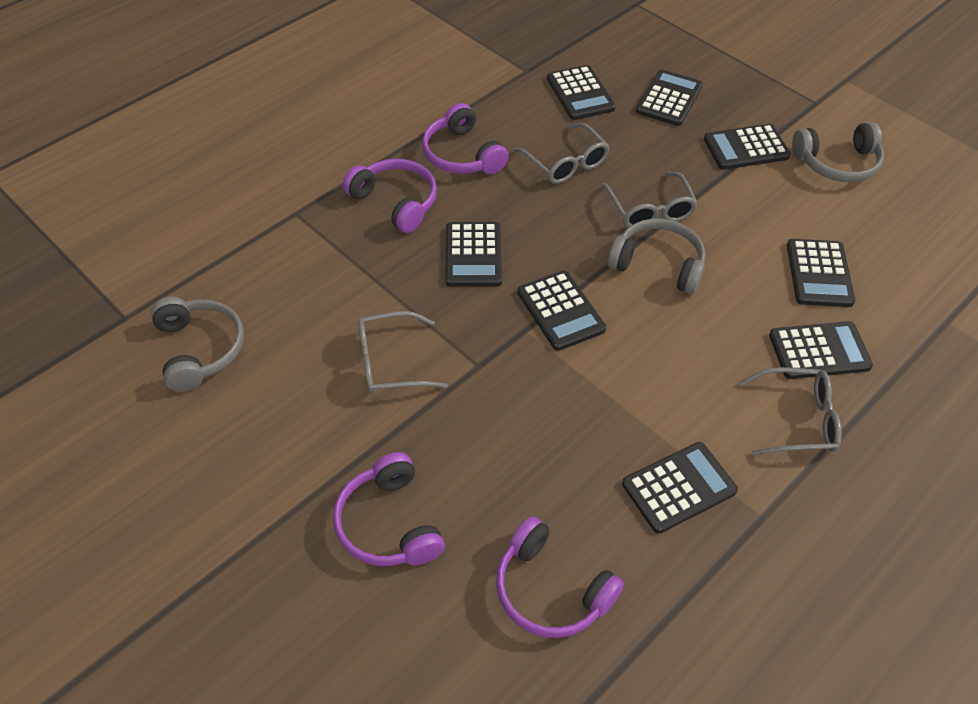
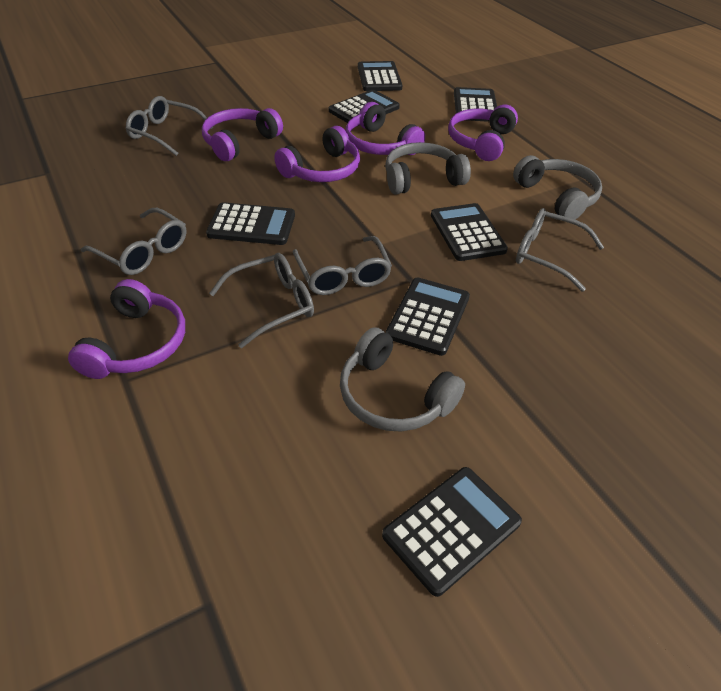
black calculator: [445,222,502,287] [517,270,606,351] [547,65,616,120] [622,442,738,534] [636,69,703,126] [704,124,791,170] [769,321,873,379] [787,239,855,307] = 8 -> [206,202,295,245] [329,90,400,126] [358,61,402,91] [382,467,522,597] [386,278,470,356] [431,203,508,261] [454,87,497,122] = 7
grey glasses: [358,311,448,394] [513,123,610,184] [601,172,698,228] [740,367,842,455] = 4 -> [81,208,187,275] [126,96,214,156] [209,253,314,348] [293,236,392,295] [516,208,604,292] = 5
purple headphones: [333,452,445,566] [343,159,437,233] [422,103,508,174] [496,516,624,638] = 4 -> [68,279,185,379] [202,108,283,161] [274,126,360,182] [345,102,425,155] [448,104,518,161] = 5

